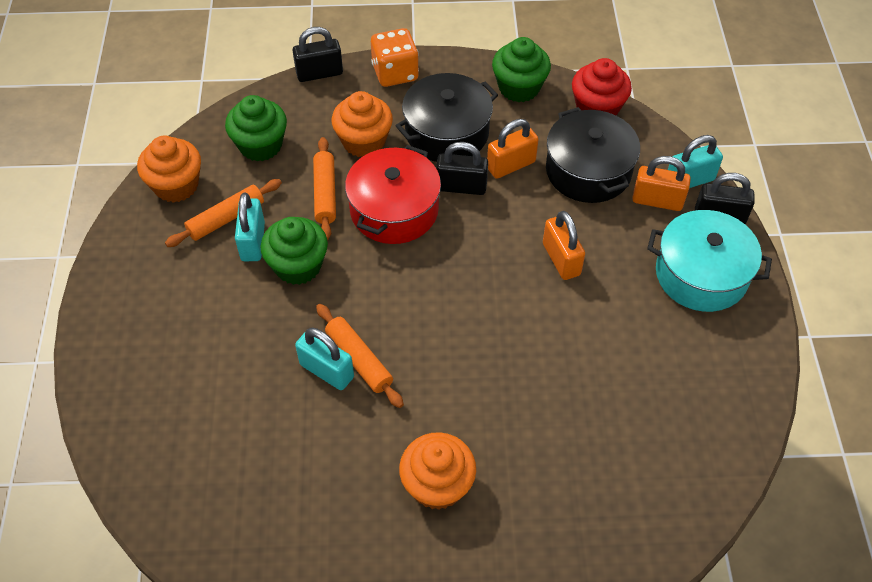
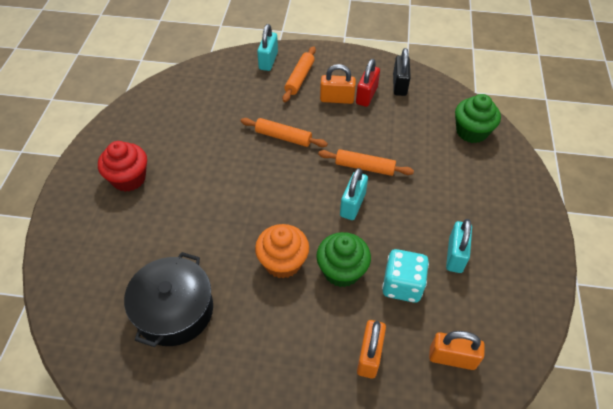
black padlock: [292,27,343,82] [436,142,488,195] [695,173,755,225] = 3 -> [393,48,411,96] = 1
black pot: [396,73,498,162] [546,107,640,203] = 2 -> [124,252,213,347] = 1
green cupcake: [225,95,287,161] [260,217,328,285] [492,37,551,102] = 3 -> [316,232,371,287] [455,94,501,143] = 2
orange cupcake: [137,136,201,203] [332,91,393,157] [399,432,476,510] = 3 -> [255,224,309,279] = 1
orange dice: [371,28,419,87] = 1 -> none = 0
red padlock: none = 0 -> [356,59,380,107] = 1
red pot: [345,145,441,244] = 1 -> none = 0
turquoise dice: none = 0 -> [382,249,429,303] = 1
turquoise pot: [647,210,772,312] = 1 -> none = 0

